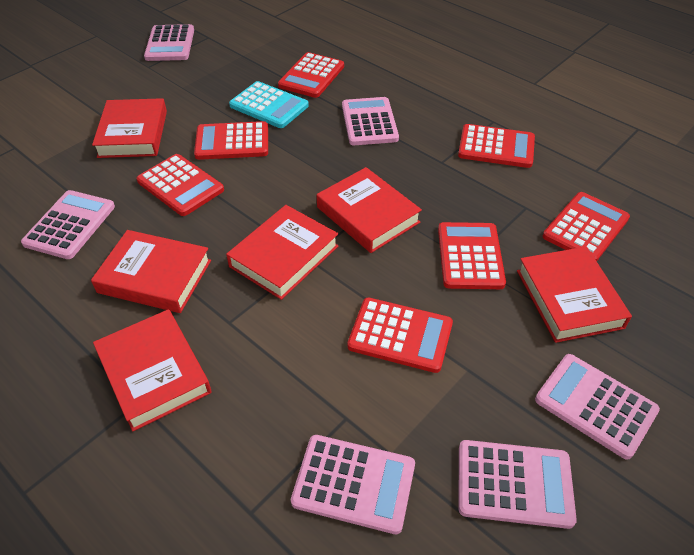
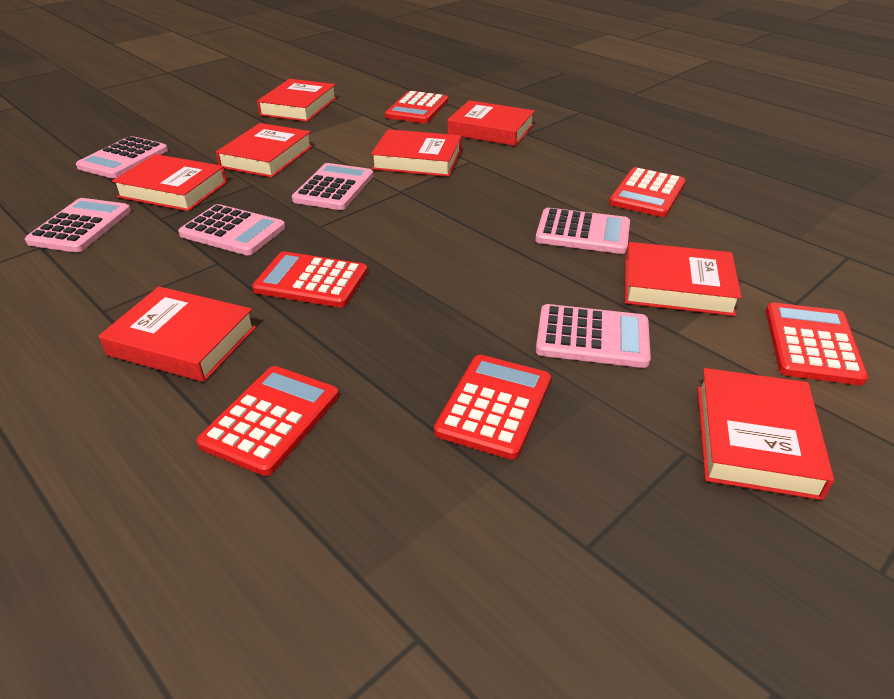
red book: [91,230,211,313] [92,98,167,158] [93,309,212,432] [226,205,338,300] [317,167,422,253] [517,247,632,343] = 6 -> [99,286,256,382] [112,154,227,211] [216,123,312,178] [257,79,337,122] [371,129,461,177] [448,100,535,146] [625,242,742,316] [698,368,834,500] = 8
red calculator: [137,154,224,216] [194,121,268,160] [278,52,344,98] [348,298,453,373] [438,222,506,289] [458,124,535,168] [543,192,630,261] = 7 -> [196,366,339,476] [252,251,368,308] [385,91,448,123] [434,355,551,460] [609,167,686,217] [766,303,868,385] = 6
turquoise calculator: [229,81,309,128] = 1 -> none = 0

